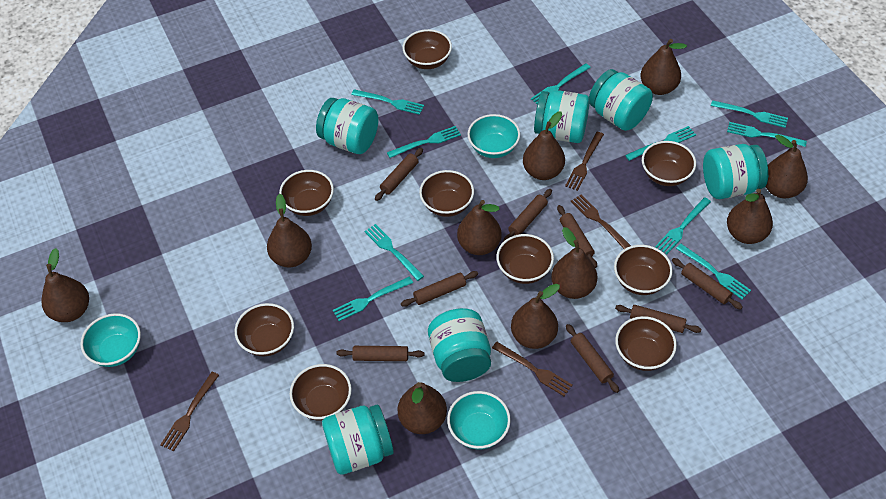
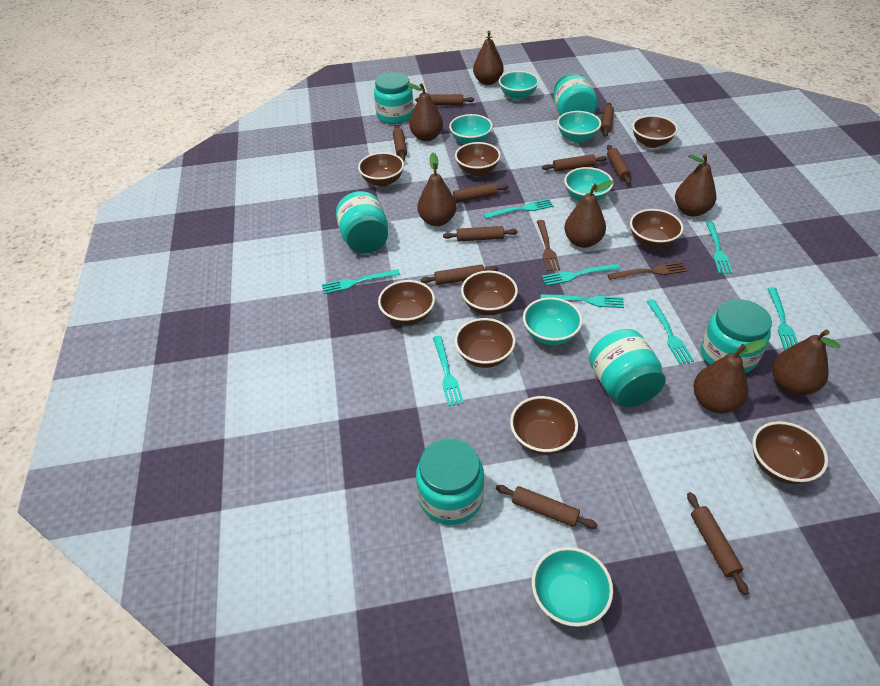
brown fork: [160,372,219,451] [492,342,573,396] [565,132,604,191] [571,195,631,249] = 4 -> [537,220,560,271] [607,262,687,280] = 2
brown pear: [42,248,89,322] [267,194,312,268] [398,382,447,434] [457,200,502,255] [511,284,560,349] [523,111,565,180] [551,227,597,299] [641,39,687,95] [727,189,773,244] [765,135,808,198] = 10 -> [406,83,443,141] [417,153,456,226] [473,31,504,85] [564,180,613,248] [675,154,716,217] [693,340,767,413] [772,330,840,395] = 7
brown rolling pin: [336,346,424,361] [375,148,423,201] [401,271,478,307] [503,189,552,242] [557,205,597,268] [566,324,619,393] [615,305,702,333] [672,258,743,310] = 8 -> [393,125,407,161] [415,94,474,105] [421,264,498,285] [443,226,517,242] [453,183,509,203] [496,485,598,529] [542,154,607,172] [601,103,614,137] [607,145,631,185] [687,492,748,595] = 10
turquoise bowl: [80,313,141,367] [447,391,511,450] [467,114,520,158] = 3 -> [449,114,493,145] [499,71,539,100] [523,297,583,345] [532,547,613,627] [557,111,601,143] [564,167,613,201] = 6
turquoise fork: [333,277,413,321] [351,89,424,115] [364,224,424,281] [387,126,461,158] [531,63,591,104] [625,126,696,161] [655,197,711,254] [676,244,751,299] [711,100,788,128] [727,122,807,147] = 10 -> [322,269,400,294] [433,336,464,406] [483,199,553,219] [541,294,624,308] [542,264,620,286] [646,300,694,364] [706,222,733,274] [767,287,798,350] = 8

